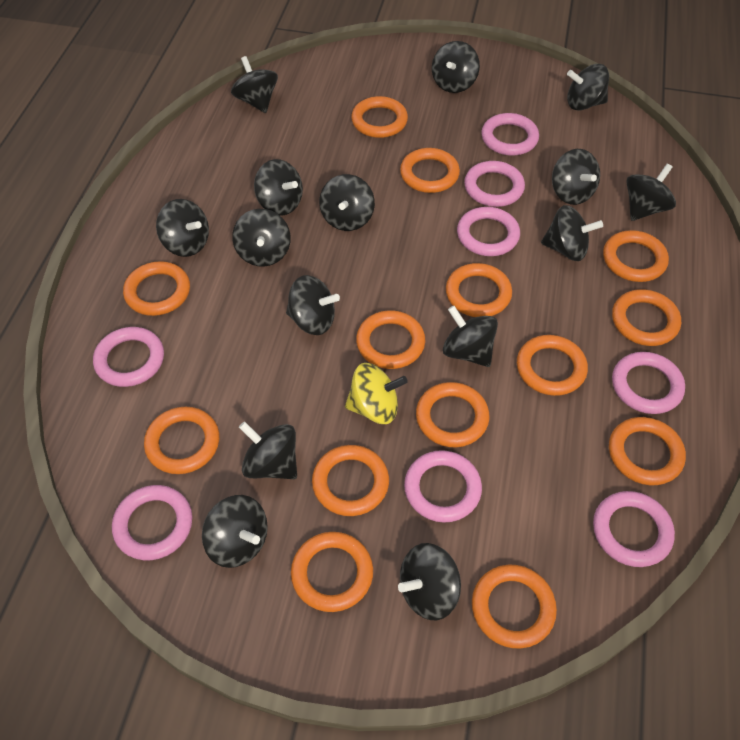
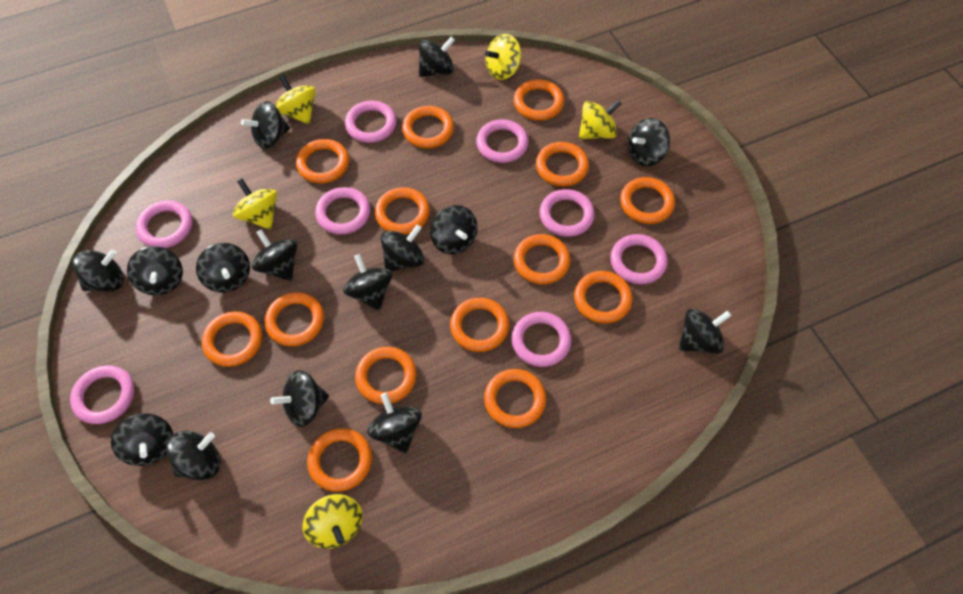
yellow spinning top: [345,363,408,424] = 1 -> [233,179,277,230] [275,75,316,124] [302,494,363,549] [485,34,521,80] [579,100,622,139] = 5

